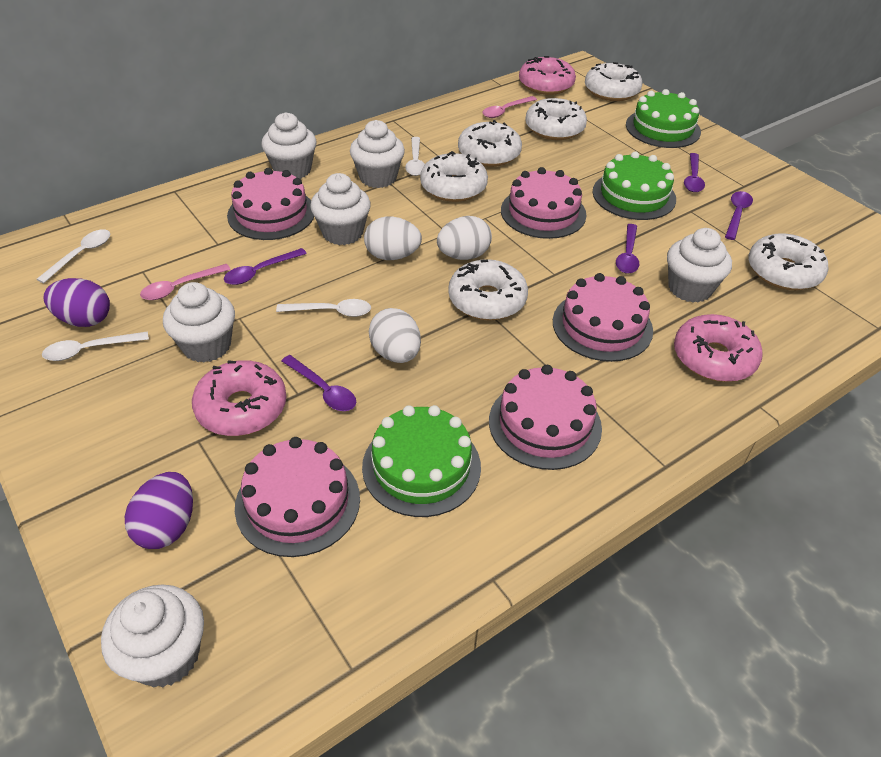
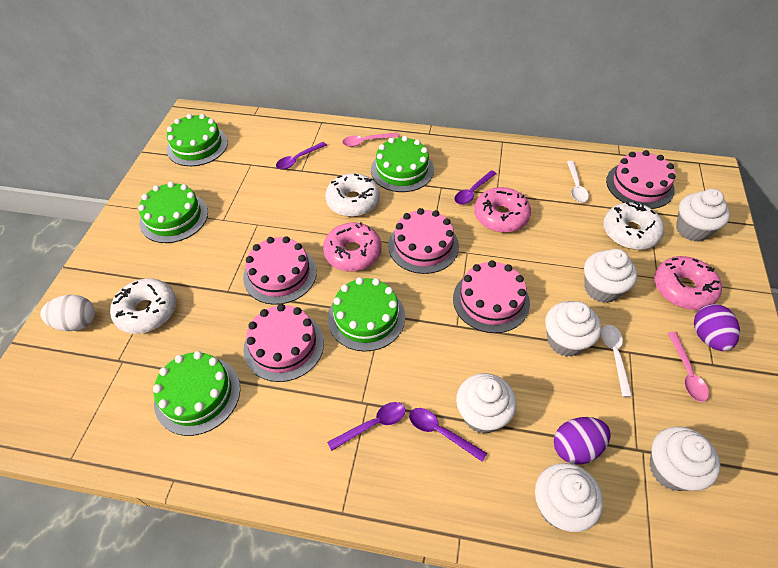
green cake: [362,405,481,517] [593,152,676,220] [626,89,701,148] = 3 -> [138,182,208,243] [153,351,240,436] [167,114,228,166] [328,277,405,351] [371,136,434,192] = 5
purple spoon: [224,248,307,285] [281,355,356,411] [616,224,639,274] [684,153,705,192] [725,191,753,240] = 5 -> [276,142,327,170] [327,402,406,451] [409,408,487,462] [454,170,497,205] = 4
white donut: [420,151,488,202] [448,259,528,320] [458,120,522,167] [525,98,587,140] [585,62,643,101] [748,233,828,290] = 6 -> [110,278,176,334] [325,173,380,217] [603,201,664,250] = 3
white egg: [364,216,422,260] [369,308,421,363] [437,216,492,260] = 3 -> [40,295,95,331] = 1
white spoon: [36,229,110,283] [42,331,149,361] [276,299,371,317] [405,137,425,176] = 4 -> [567,161,589,203] [601,325,632,397] = 2

